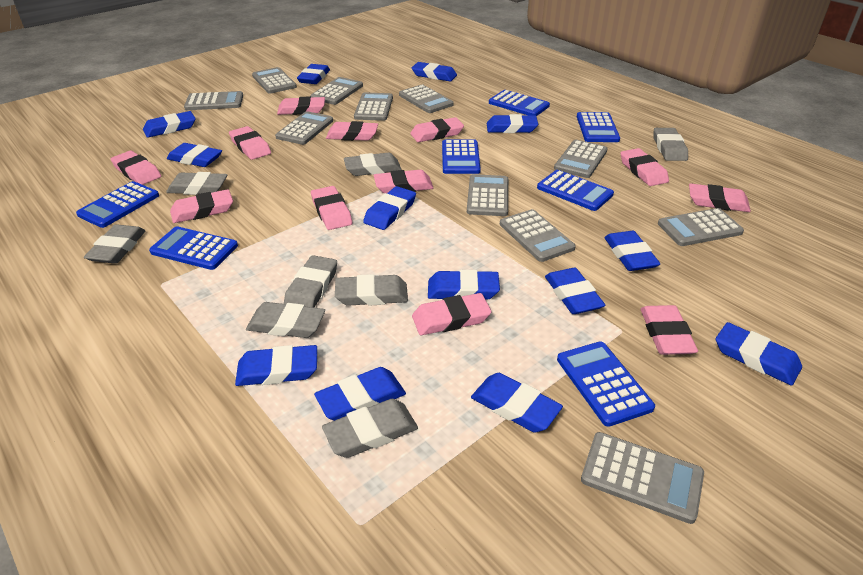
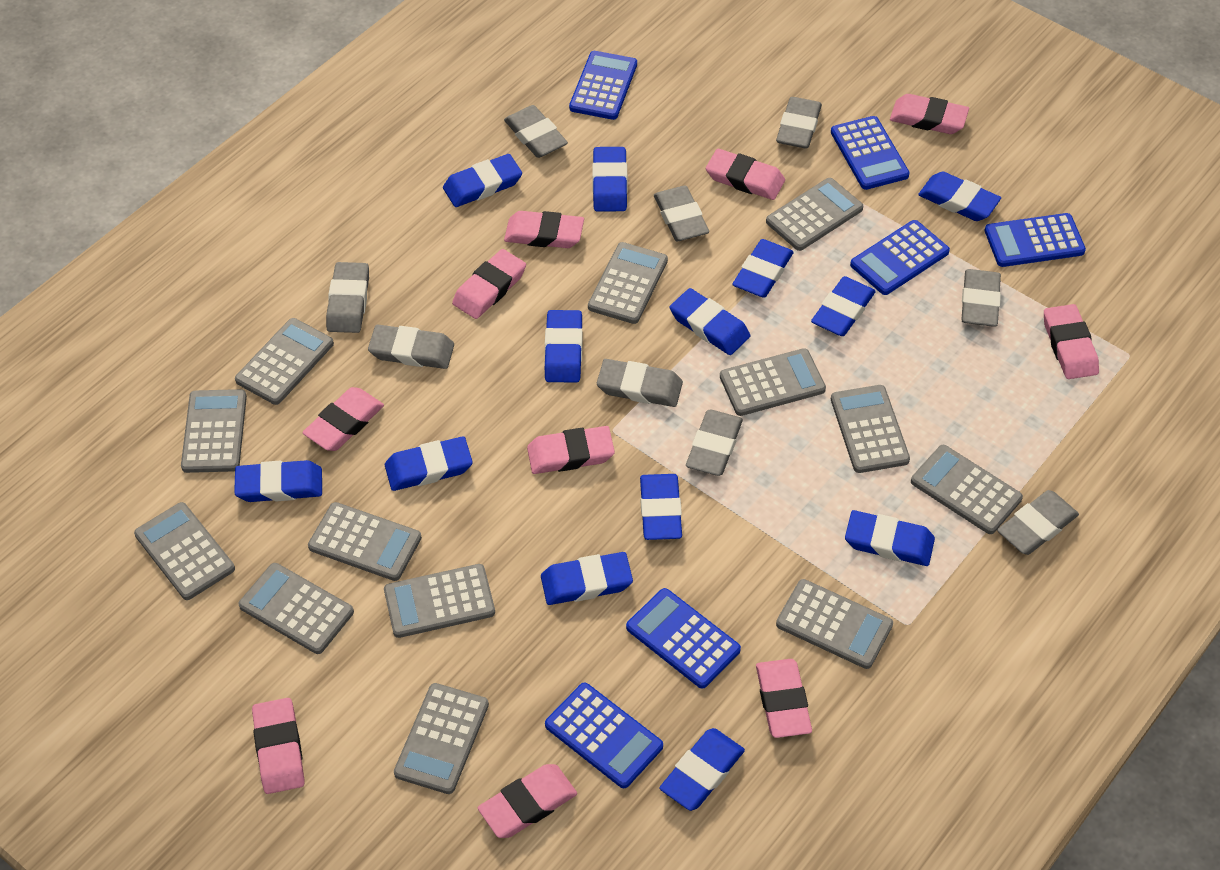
blue calculator: [76,181,159,228] [149,226,238,270] [442,139,481,174] [489,90,550,116] [537,170,614,211] [557,341,655,427] [577,112,620,142] = 7 -> [545,683,663,788] [569,51,637,120] [626,588,741,689] [831,116,910,190] [850,220,950,295] [985,213,1086,267] = 6
grey calculator: [184,91,243,110] [252,67,297,94] [275,111,333,145] [310,77,363,105] [354,93,393,121] [399,85,454,113] [467,174,508,216] [500,209,576,262] [554,140,608,178] [581,432,704,524] [658,208,744,246] = 11 -> [134,502,235,600] [181,389,247,473] [235,318,334,405] [238,563,354,654] [308,502,422,581] [384,564,495,638] [394,683,489,794] [588,242,668,324] [720,348,826,416] [766,178,863,251] [776,579,893,669] [831,385,910,473] [911,445,1023,534] = 13
grey eraser: [84,224,146,264] [166,172,227,195] [246,302,325,338] [284,255,337,308] [322,399,418,458] [335,274,408,306] [344,153,402,176] [654,128,688,161] = 8 -> [326,262,369,333] [368,325,454,369] [504,105,568,158] [597,359,683,407] [654,186,709,241] [686,410,743,476] [776,97,822,149] [961,269,1001,327] [997,490,1079,555] = 9
pink eraser: [111,151,161,185] [170,189,233,223] [229,126,271,160] [277,96,325,115] [311,186,352,230] [326,121,378,141] [374,170,433,194] [410,117,464,142] [412,293,491,335] [621,148,669,186] [641,305,698,355] [689,183,751,212] = 12 -> [252,698,305,794] [302,387,384,451] [452,249,526,319] [478,764,577,838] [504,211,584,248] [527,426,615,474] [706,149,785,200] [756,659,812,738] [890,94,969,134] [1044,304,1099,379] = 10

